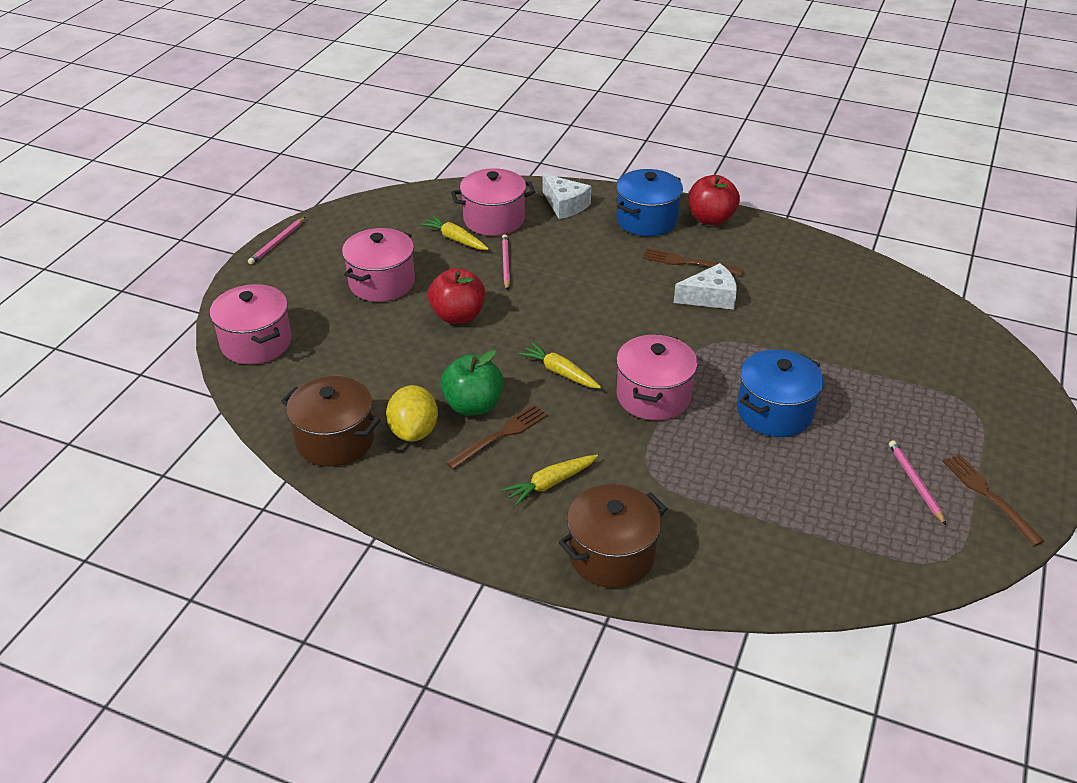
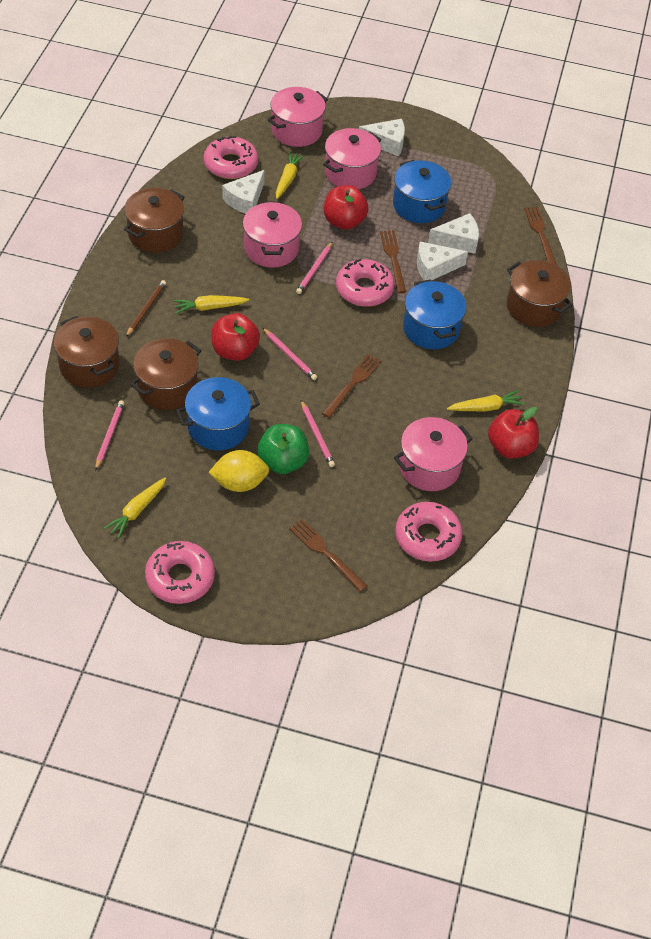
blue pot: [616,169,683,236] [737,349,824,437] = 2 -> [176,377,260,450] [393,160,451,223] [403,279,467,349] = 3
brown fork: [446,404,548,470] [642,248,744,276] [942,454,1044,546] = 3 -> [289,519,368,592] [322,354,381,418] [380,230,406,293] [524,207,557,265] = 4
brown pencil: none = 0 -> [126,280,166,337] = 1
brown pot: [281,376,381,467] [558,484,667,588] = 2 -> [54,316,120,388] [124,188,184,253] [130,338,201,410] [507,260,573,327] = 4
pink donut: none = 0 -> [145,541,215,604] [204,136,258,179] [336,259,395,307] [395,502,463,562] = 4
pink pencil: [248,217,305,265] [502,234,510,290] [889,440,946,525] = 3 -> [95,400,124,471] [263,328,317,380] [296,242,332,294] [301,400,335,467] = 4
red apple: [428,268,485,324] [688,175,740,225] = 2 -> [211,313,260,361] [324,185,369,230] [488,407,539,459] = 3
white cheese: [542,173,591,219] [673,263,737,310] = 2 -> [222,170,264,214] [359,119,405,157] [417,242,468,281] [428,213,479,254] = 4
yellow carrot: [420,215,489,250] [502,455,598,506] [518,342,601,389] = 3 -> [103,477,166,539] [173,295,249,314] [276,151,305,199] [447,390,525,411] = 4

